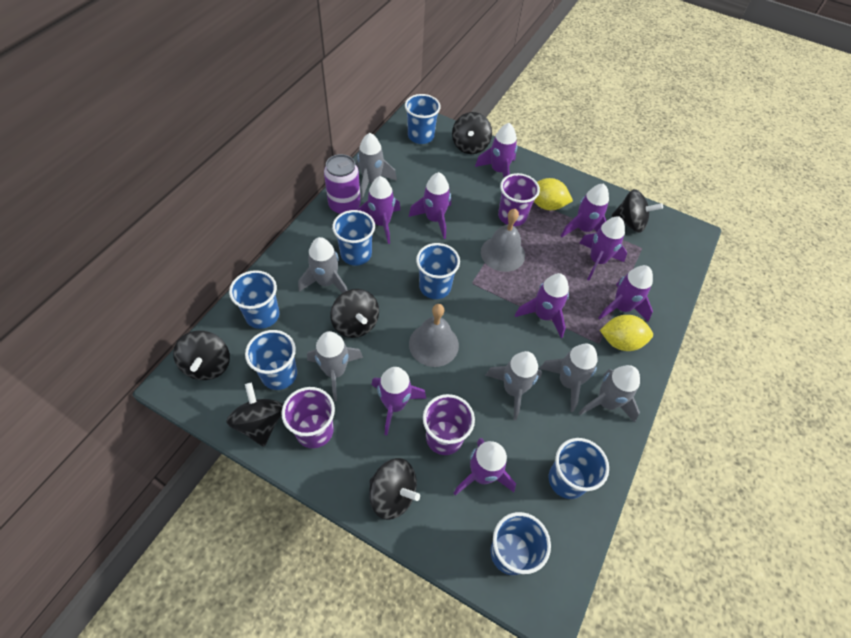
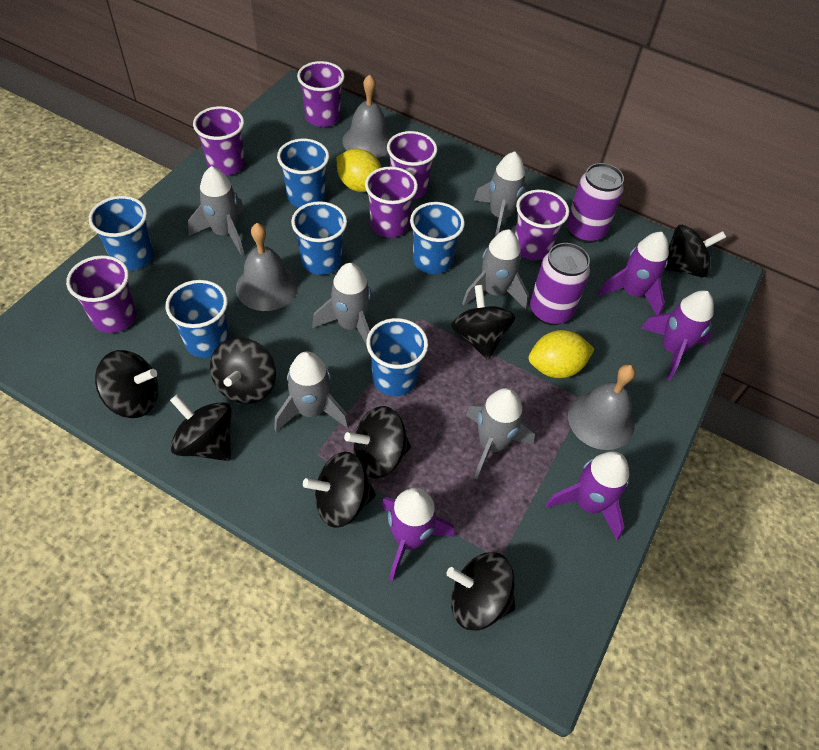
black spinning top: [173,331,230,380] [226,383,283,447] [330,289,379,338] [369,458,420,520] [452,112,492,154] [611,189,663,233] = 6 -> [95,350,158,418] [170,395,232,461] [210,337,276,404] [303,452,376,528] [344,406,411,479] [446,552,515,631] [451,285,515,360] [664,225,726,277] = 8
blue cup: [229,270,279,329] [245,330,297,390] [332,210,375,265] [405,94,441,144] [416,243,460,299] [490,512,551,575] [549,438,609,499] = 7 -> [89,196,154,270] [165,280,230,358] [277,139,329,208] [291,201,347,275] [366,318,428,396] [410,202,465,274] = 6
grey bell: [409,304,459,367] [481,209,525,272] = 2 -> [236,223,298,311] [343,74,393,158] [568,364,635,450] = 3
purple can: [324,154,361,214] = 1 -> [530,243,590,325] [566,163,624,243] = 2
purple cup: [281,387,335,448] [423,394,475,455] [498,173,540,226] = 3 -> [66,255,137,333] [193,106,245,175] [297,61,345,127] [365,167,418,238] [387,131,437,200] [515,190,569,260] = 6
purple rocket: [357,176,401,244] [372,367,426,435] [409,172,451,239] [454,438,516,495] [475,123,518,178] [515,273,569,338] [561,184,609,237] [579,216,627,280] [598,265,653,322] = 9 -> [381,488,455,581] [545,451,629,540] [597,232,669,315] [641,290,714,381] = 4

